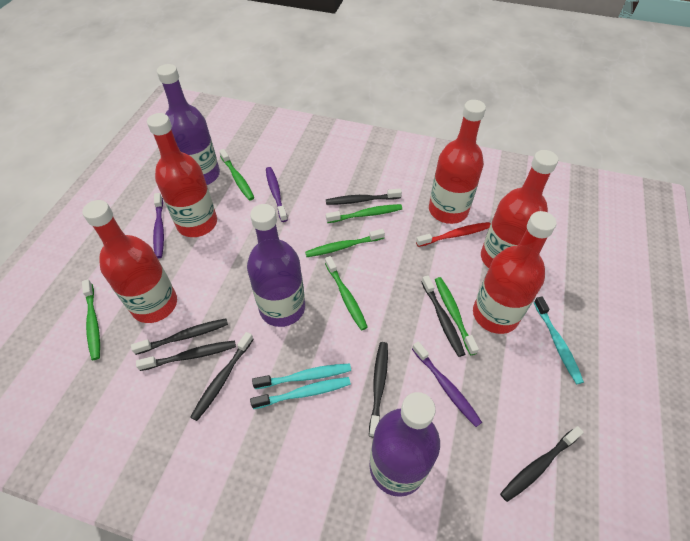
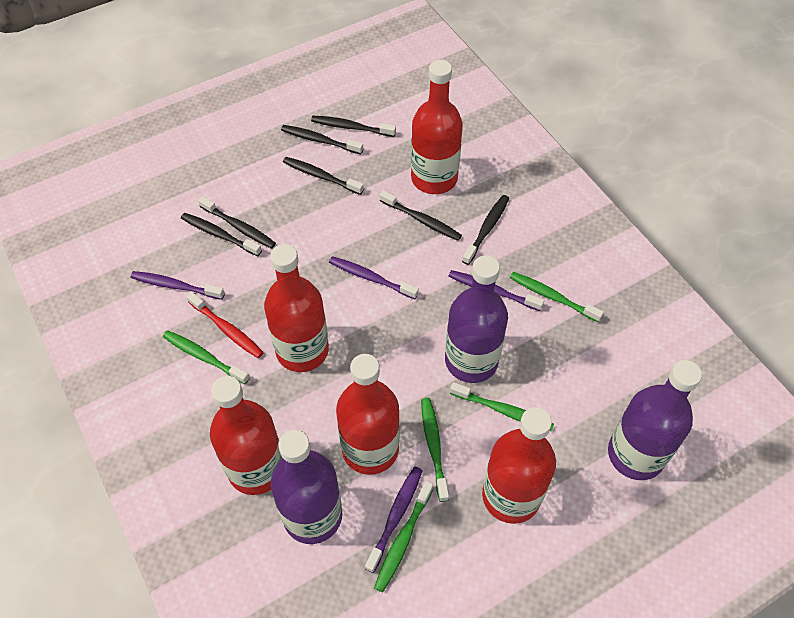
green toothbrush: [82,279,100,360] [219,149,254,201] [305,229,385,257] [325,256,368,330] [326,204,402,223] [435,277,479,355] = 6 -> [163,330,250,385] [374,481,433,592] [421,398,449,502] [450,382,554,431] [510,272,604,322] = 5
purple toothbrush: [153,193,164,259] [266,167,287,222] [412,341,482,427] = 3 -> [130,271,225,300] [329,256,419,299] [365,467,423,573] [448,270,544,311] = 4
turquoise toothbrush: [250,377,351,409] [252,363,351,389] [534,297,584,384] = 3 -> none = 0

